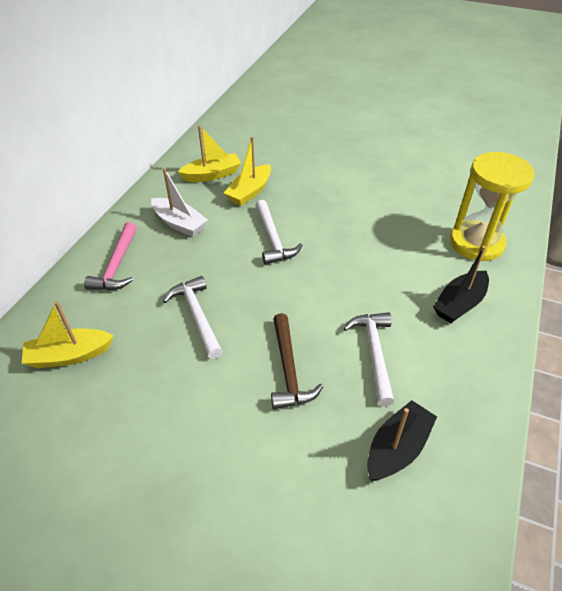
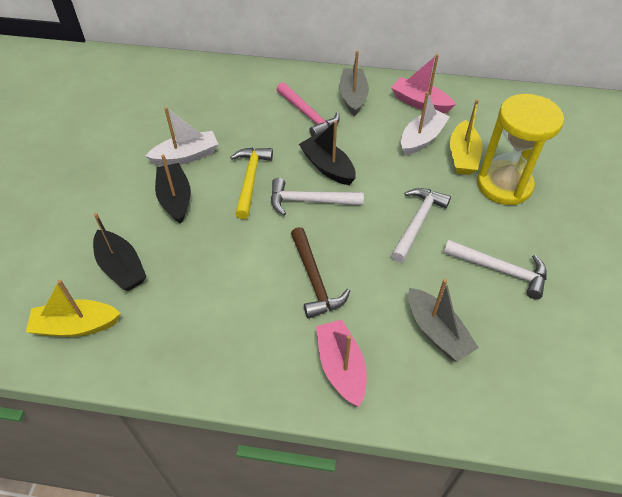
black boat: [367,400,437,481] [433,246,489,323] = 2 -> [93,213,147,291] [155,155,191,224] [299,121,356,185] = 3
grey boat: none = 0 -> [339,51,369,116] [408,279,479,362] = 2
pink boat: none = 0 -> [316,320,367,407] [391,54,456,113] = 2
white boat: [151,168,208,237] = 1 -> [146,107,218,166] [401,92,449,156] = 2
yellow boat: [22,301,114,368] [178,125,241,182] [224,137,271,206] = 3 -> [26,280,121,337] [450,99,482,175] = 2
yellow hammer: none = 0 -> [230,148,273,219] = 1

